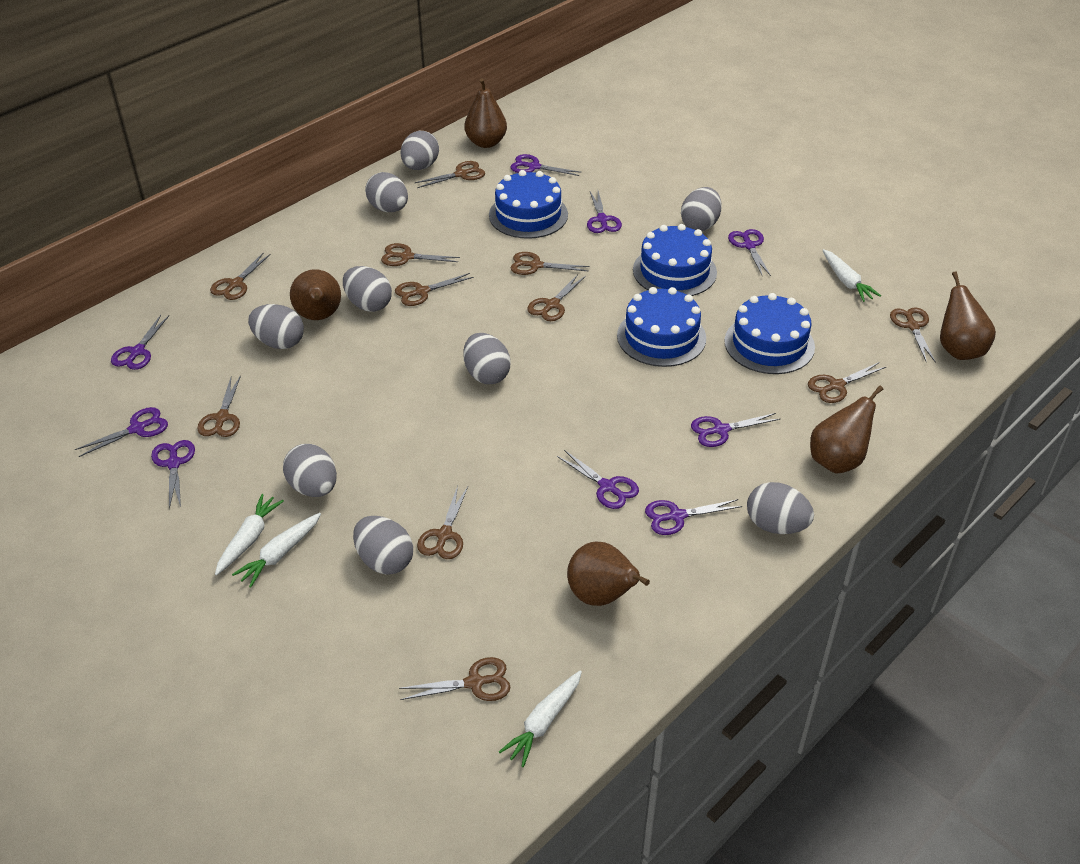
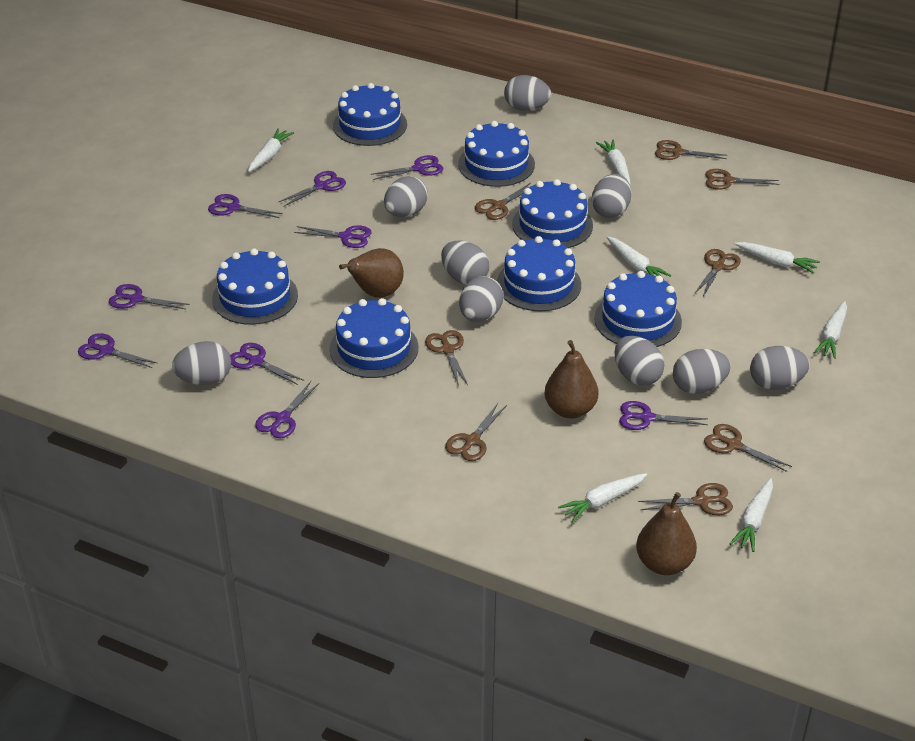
blue cake: [489,170,568,239] [617,287,706,367] [633,224,717,296] [724,293,815,374] = 4 -> [212,248,298,325] [330,298,419,378] [333,83,407,146] [458,121,535,187] [497,236,581,311] [512,179,593,248] [594,271,682,347] = 7
brown pear: [290,269,341,320] [464,78,507,148] [567,541,650,606] [810,386,883,474] [940,271,996,360] = 5 -> [339,248,404,298] [544,340,598,418] [636,492,697,575] = 3
brown scissors: [197,375,241,437] [210,252,271,300] [381,243,460,266] [395,273,474,306] [399,657,510,701] [414,161,485,188] [417,486,468,559] [510,252,590,275] [527,274,586,321] [808,362,886,403] [890,307,936,363] = 11 -> [425,330,468,386] [445,403,507,461] [475,183,531,220] [638,483,733,515] [655,140,727,160] [694,249,741,296] [704,424,792,472] [705,169,779,190] = 8
white carrot: [215,494,284,575] [232,513,321,588] [499,670,582,767] [822,249,881,302] = 4 -> [248,129,294,172] [558,473,647,522] [596,139,631,185] [607,236,671,280] [730,478,773,552] [735,242,820,274] [814,301,847,359] = 7

